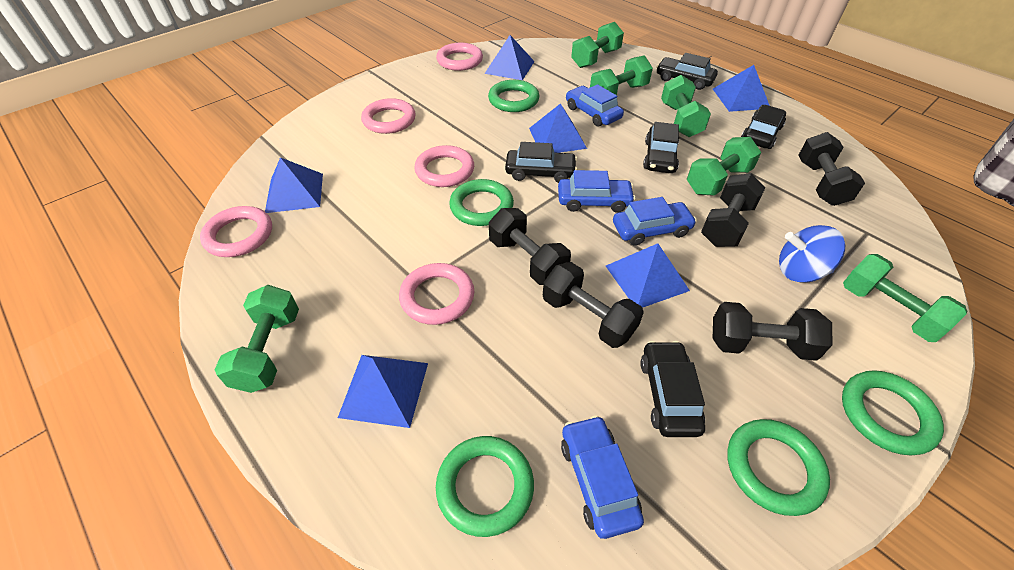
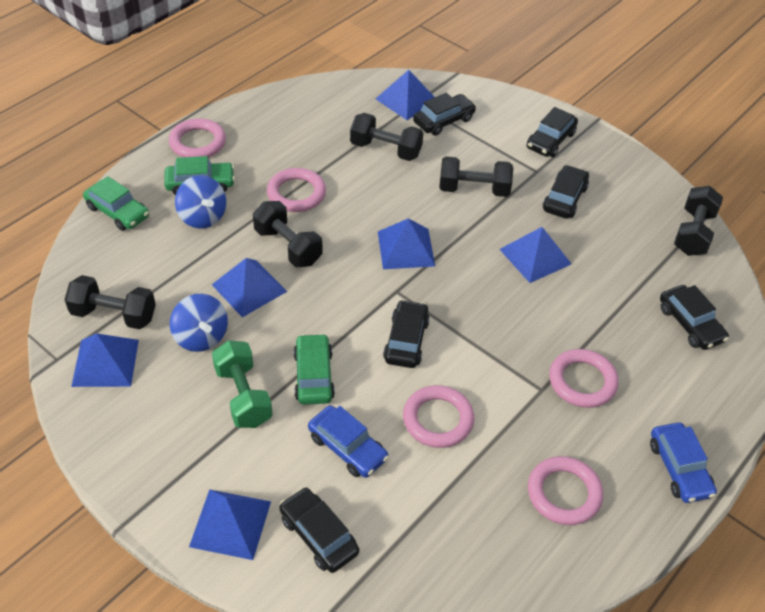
black car: [505,142,577,183] [640,341,705,437] [643,122,679,173] [656,53,718,90] [741,105,786,149] = 5 -> [279,487,359,573] [383,300,430,368] [413,93,476,136] [527,107,578,157] [543,165,589,219] [660,285,729,350] = 6
blue car: [558,170,635,213] [561,415,644,539] [566,84,624,127] [613,197,697,246] = 4 -> [308,405,389,478] [650,422,717,503] = 2
blue spinning top: [779,225,845,283] = 1 -> [170,294,228,352] [175,175,226,229] = 2
green car: none = 0 -> [83,176,149,231] [164,156,235,195] [293,333,335,405] = 3
green dumbbell: [215,285,299,393] [571,22,624,68] [590,56,653,95] [661,75,711,137] [687,137,761,196] [843,254,967,342] = 6 -> [212,340,273,428] = 1
green ring: [436,436,534,537] [449,179,514,226] [488,80,539,112] [727,419,830,516] [842,370,944,455] = 5 -> none = 0

